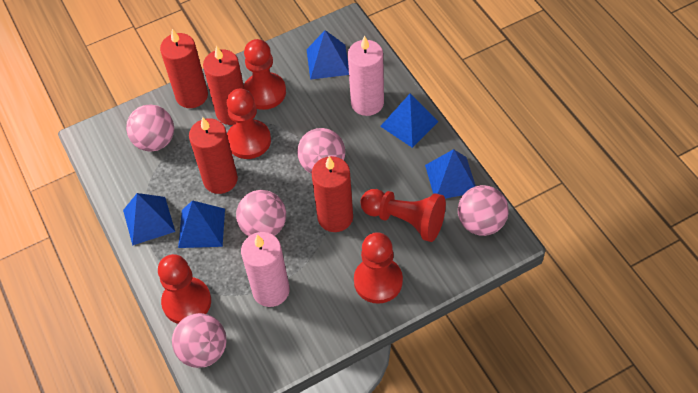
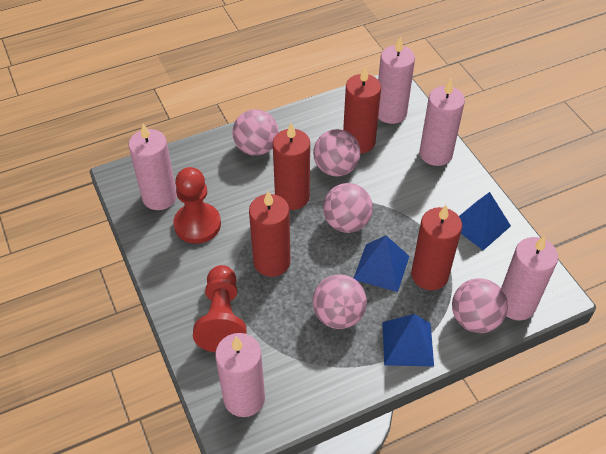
blue pyramid: [123,193,175,246] [178,200,225,248] [306,30,349,80] [380,94,439,148] [425,149,476,199] = 5 -> [354,236,409,292] [382,314,434,366] [459,192,511,250] = 3
pink candle: [241,232,290,307] [348,36,384,116] = 2 -> [129,124,177,210] [215,333,265,417] [378,36,415,124] [419,79,465,166] [501,235,558,321] = 5
red pawn: [158,254,211,324] [227,89,271,159] [244,39,286,110] [354,232,403,304] [360,189,446,242] = 5 -> [173,167,221,244] [193,265,247,352] = 2

